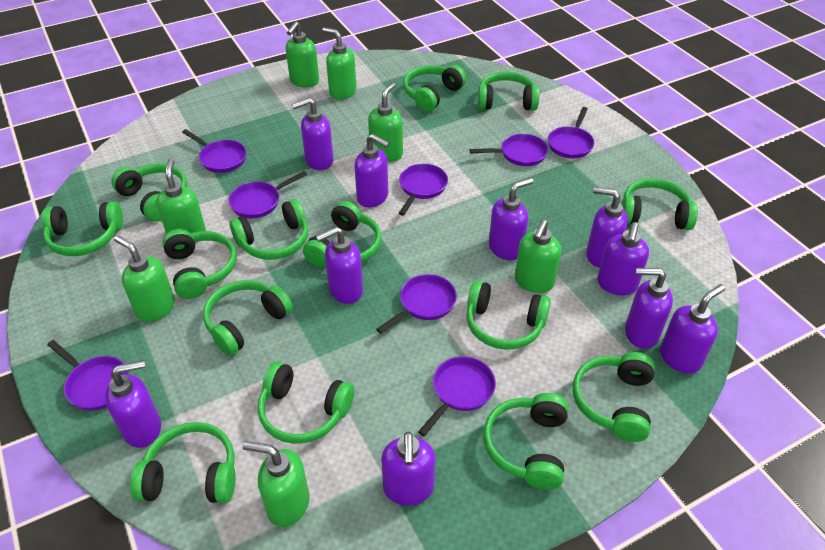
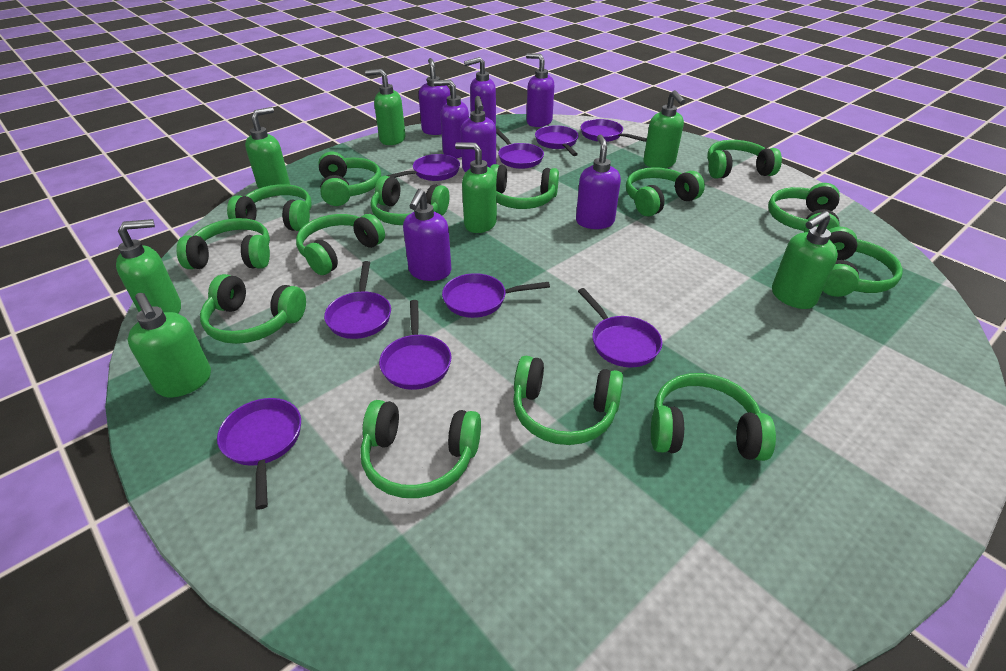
purple pan: [47,340,129,411] [182,129,247,173] [228,171,307,218] [376,274,457,334] [399,164,448,216] [418,356,496,436] [469,134,548,166] [548,107,594,158] = 8 -> [217,398,301,510] [324,261,391,339] [379,300,451,390] [386,154,460,181] [442,273,550,318] [496,129,544,169] [535,125,578,156] [578,288,663,367] [581,119,647,142] = 9
purple soap dispenser: [105,360,161,448] [292,98,334,170] [316,227,363,304] [354,134,390,208] [381,432,435,506] [489,178,533,260] [586,187,628,267] [597,222,649,295] [625,268,673,349] [660,284,725,374] = 10 -> [403,189,451,281] [419,58,451,135] [434,80,469,158] [461,96,496,172] [464,57,496,125] [526,53,554,127] [576,135,621,229] = 7

